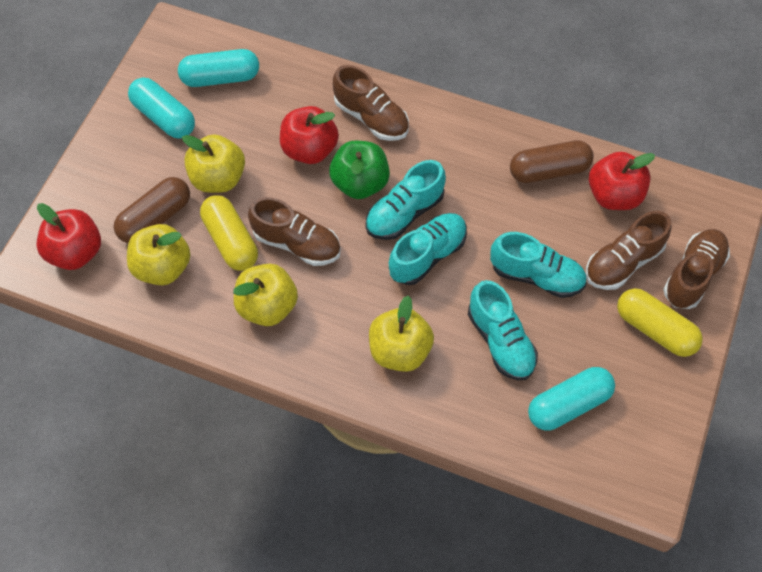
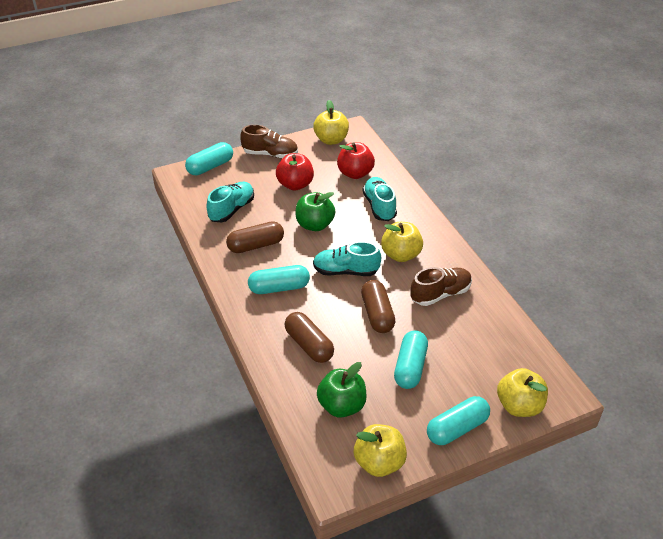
brown capsule: [114,177,190,243] [510,140,594,183] = 2 -> [226,221,284,253] [285,312,334,363] [361,280,395,333] = 3
brown shoe: [248,197,341,266] [333,65,409,141] [586,211,672,290] [663,229,730,309] = 4 -> [240,125,298,158] [411,267,472,306] = 2
green apple: [329,141,390,199] = 1 -> [296,192,335,231] [317,362,367,418] = 2
red apple: [36,203,101,270] [280,106,339,164] [589,152,655,210] = 3 -> [276,153,314,191] [337,142,375,179] = 2
turquoise capsule: [128,78,195,139] [178,49,259,87] [528,367,615,431] = 3 -> [185,142,233,175] [248,265,310,294] [394,330,428,389] [427,396,490,445] = 4
turquoise shoe: [365,160,446,240] [389,213,467,285] [468,280,538,380] [490,232,587,298] = 4 -> [207,182,254,222] [313,241,381,276] [363,177,397,221] = 3
yellow capsule: [200,195,258,271] [617,288,703,357] = 2 -> none = 0

